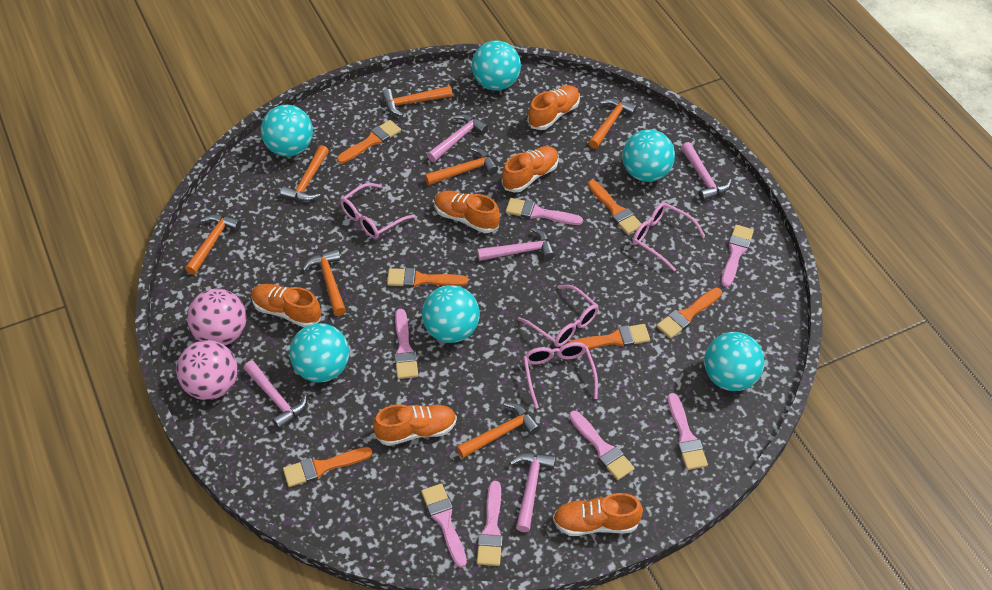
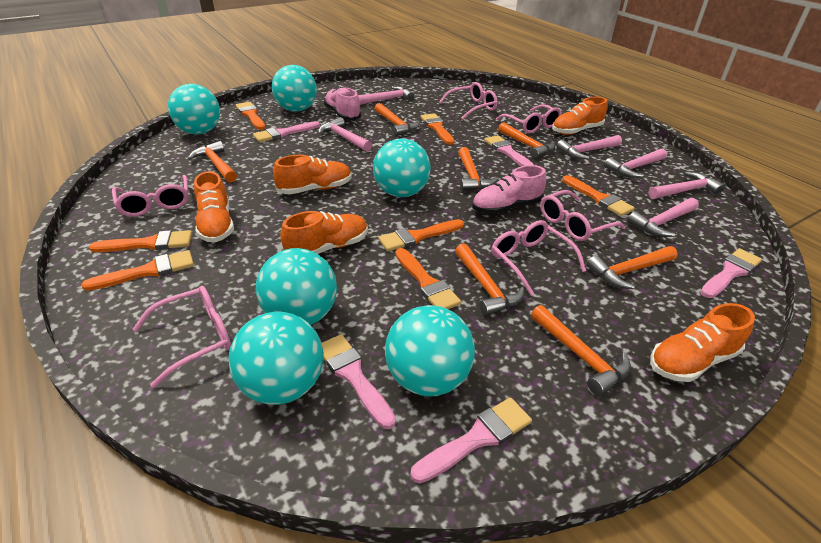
orange brush: [283,447,373,487] [337,120,401,164] [387,268,468,288] [568,324,650,349] [588,180,642,234] [656,288,722,339] = 6 -> [82,250,194,291] [89,230,192,252] [236,102,265,130] [378,219,464,251] [395,248,461,309] [421,113,454,145] [562,175,635,216] = 7
orange shoe: [251,284,321,327] [373,404,457,446] [434,191,500,233] [502,146,559,193] [527,85,580,130] [553,493,643,536] = 6 -> [194,171,234,243] [273,155,352,194] [280,211,368,254] [552,97,608,135] [650,303,755,382] = 5
pink ball: [176,340,238,400] [187,289,246,345] = 2 -> none = 0
pink brush: [394,309,418,379] [421,483,467,568] [477,481,503,566] [506,198,583,225] [569,411,635,480] [667,393,708,470] [721,225,754,287] = 7 -> [253,121,320,142] [322,334,396,429] [410,397,532,483] [484,135,534,166] [700,248,762,298] = 5
pink glasses: [340,183,416,239] [518,285,598,347] [523,342,598,409] [632,202,705,271] = 4 -> [112,175,189,217] [132,286,231,388] [439,82,497,119] [491,220,586,295] [496,104,562,133] [540,190,625,241] = 6
pink hammer: [243,360,307,429] [427,114,489,162] [477,228,555,261] [509,453,556,532] [681,142,732,201] = 5 -> [318,117,372,152] [358,86,415,105] [556,135,622,159] [604,148,667,178] [627,198,699,237] [648,172,725,199] = 6
pink shoe: none = 0 -> [324,87,361,120] [472,165,546,214] = 2

